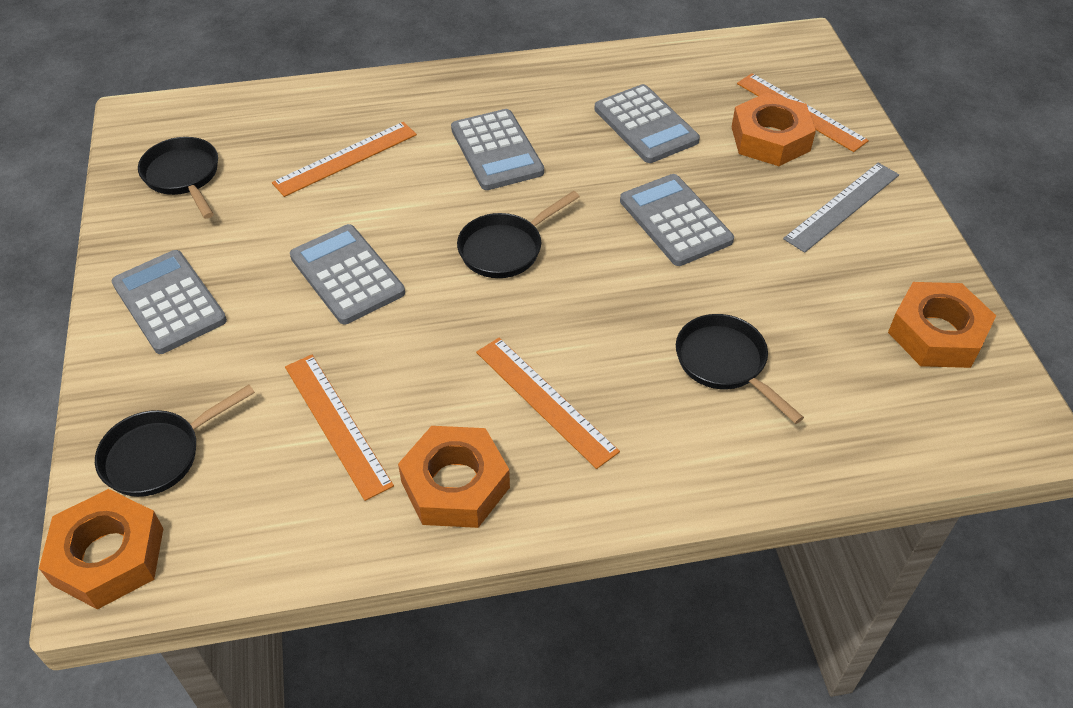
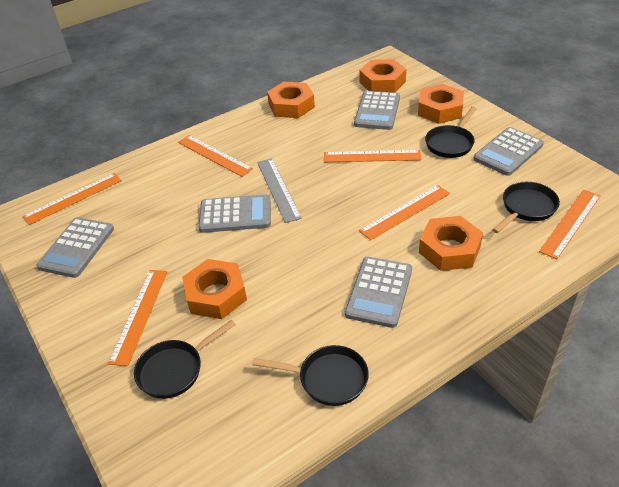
orange nut: [39,489,164,610] [398,426,510,528] [732,93,816,166] [888,282,996,368] = 4 -> [182,259,247,319] [267,82,315,118] [360,59,406,93] [418,84,464,124] [419,216,483,271] = 5
orange ruler: [272,122,417,197] [285,355,394,501] [476,338,620,469] [737,73,869,152] = 4 -> [22,173,122,225] [108,270,167,366] [178,135,253,177] [324,150,421,162] [359,185,450,240] [539,189,600,259] = 6

